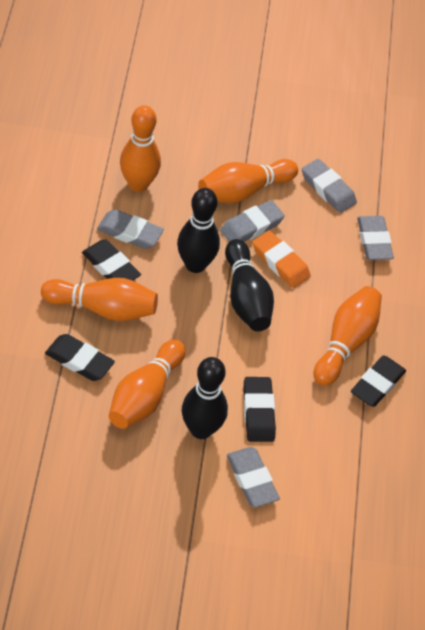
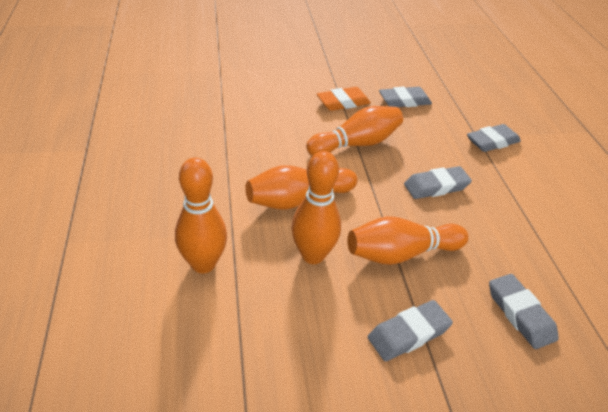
black bowling pin: [177,188,220,273] [182,357,228,439] [225,239,274,331] = 3 -> none = 0
black eraser: [45,334,115,381] [82,240,141,281] [243,377,276,442] [351,356,406,407] = 4 -> none = 0

